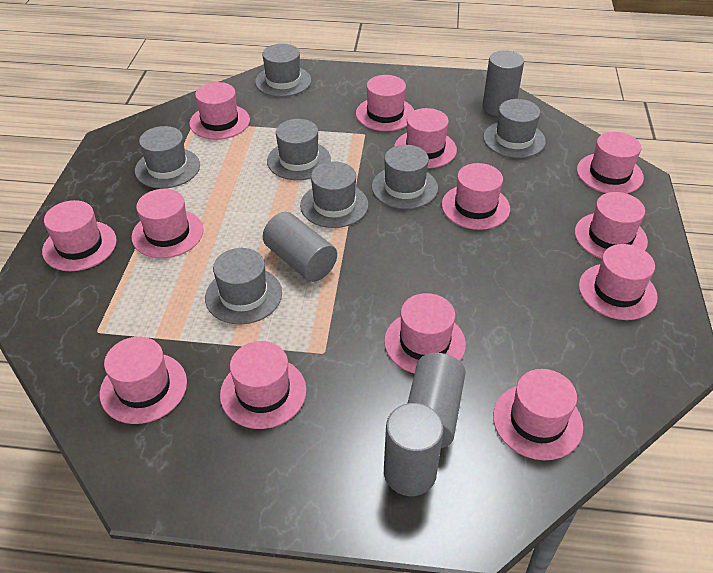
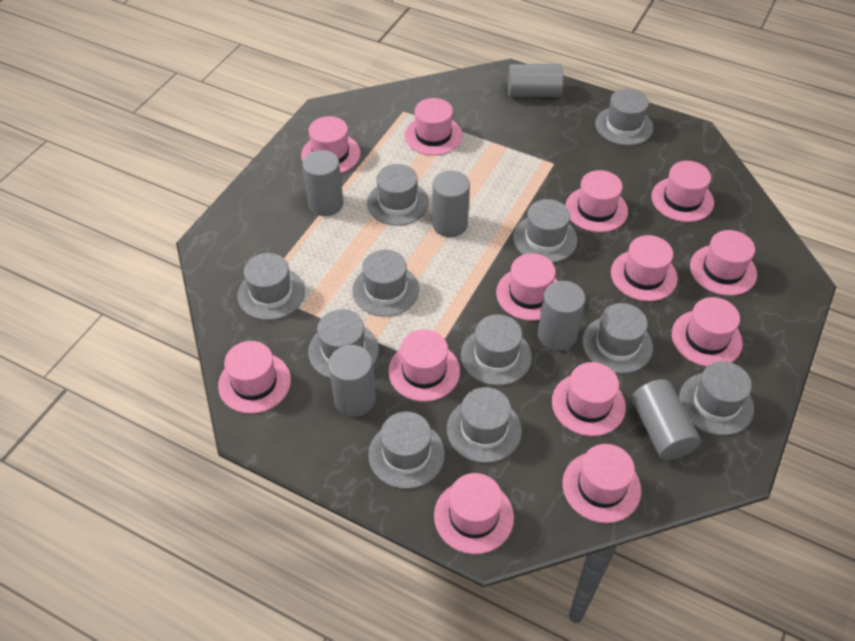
grey cylinder: [263,212,337,282] [384,403,444,496] [408,353,466,448] [483,50,524,116] = 4 -> [302,150,344,216] [328,345,375,417] [432,170,470,237] [508,64,563,97] [538,281,586,351] [632,379,701,460] = 6
grey hat: [135,126,200,188] [205,248,282,324] [255,44,311,97] [267,119,331,180] [300,161,368,228] [372,145,438,209] [483,99,546,158] = 7 -> [237,253,305,320] [308,309,379,379] [352,250,419,317] [367,164,429,226] [368,411,445,489] [447,387,522,463] [461,314,532,386] [513,199,578,263] [582,303,653,374] [595,89,653,146] [679,361,754,435] = 11

